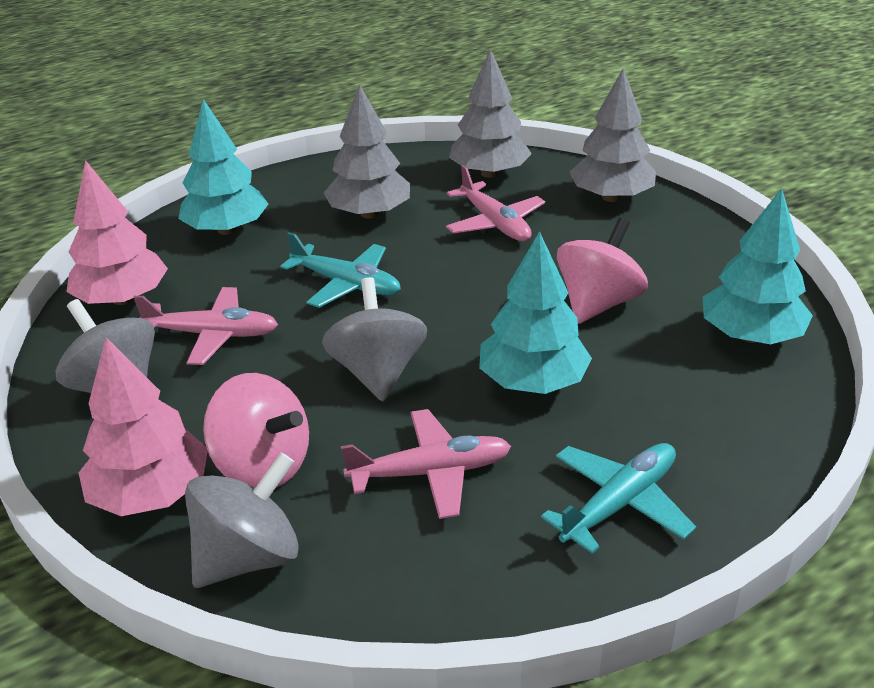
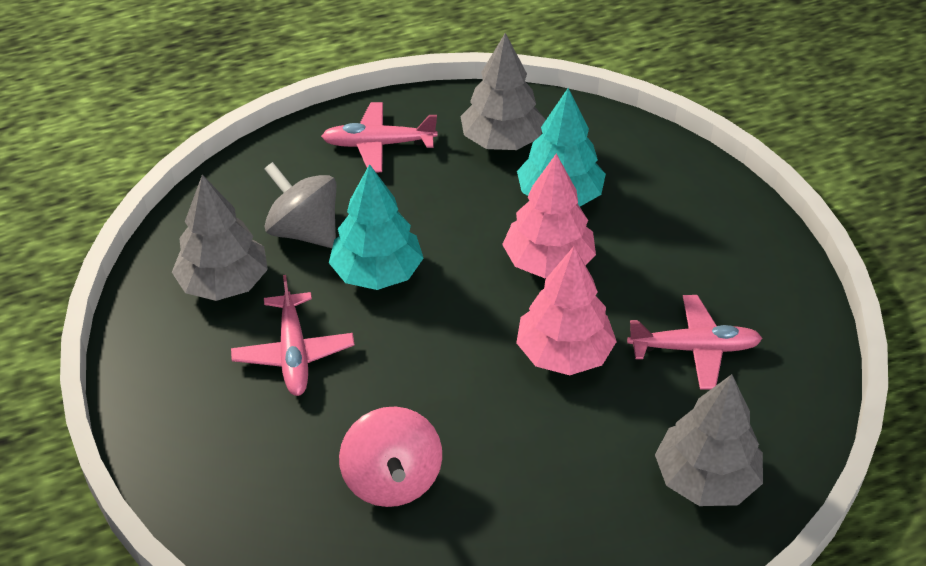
grey spinning top: [55,299,155,393] [185,452,299,588] [322,277,427,401] = 3 -> [264,162,336,248] = 1
pink spinning top: [203,373,309,488] [557,218,648,324] = 2 -> [339,407,442,507] = 1
turquoise plane: [280,232,401,308] [541,443,696,554] = 2 -> none = 0
turquoise tree: [178,99,268,235] [479,231,592,394] [702,188,813,344] = 3 -> [329,164,424,290] [517,88,606,207] = 2

